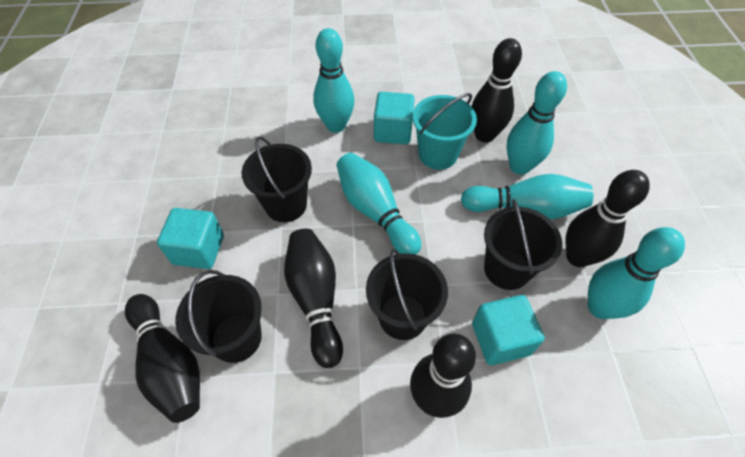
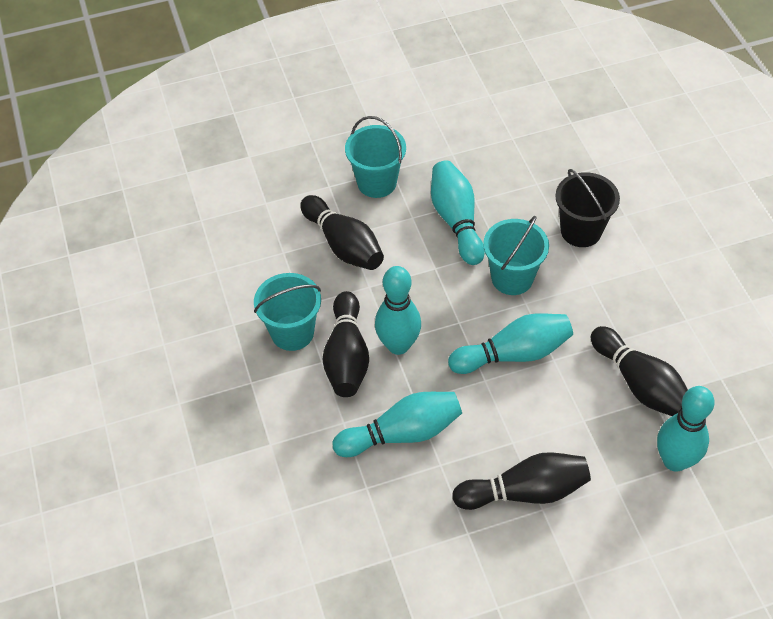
black bowling pin: [125,294,200,423] [284,229,343,368] [410,334,476,418] [471,38,522,143] [566,170,650,267] = 5 -> [300,195,384,270] [323,291,369,397] [452,452,591,510] [591,326,688,416] = 4
black bucket: [175,270,262,363] [242,136,312,222] [366,249,448,340] [484,199,562,290] = 4 -> [555,169,620,247] = 1
turquoise bucket: [412,93,477,170] = 1 -> [254,273,321,351] [345,116,406,198] [483,216,549,295] = 3
turquoise cube: [157,208,224,269] [374,92,415,144] [472,295,545,365] = 3 -> none = 0

